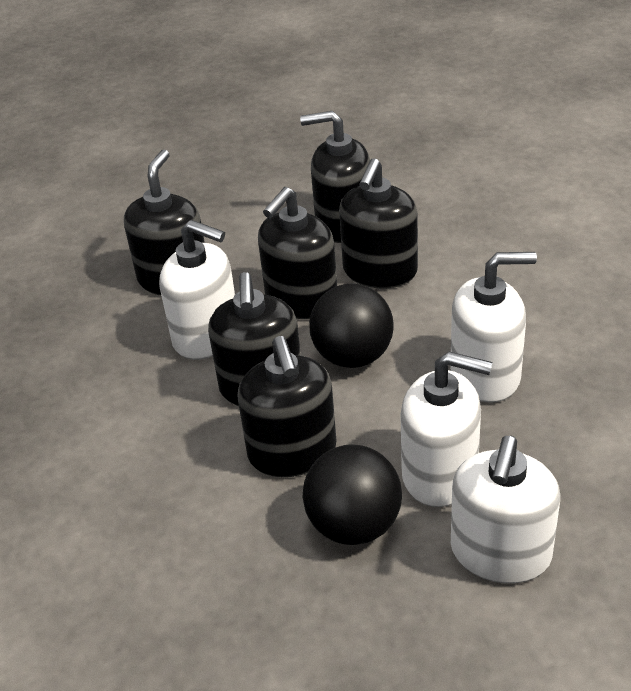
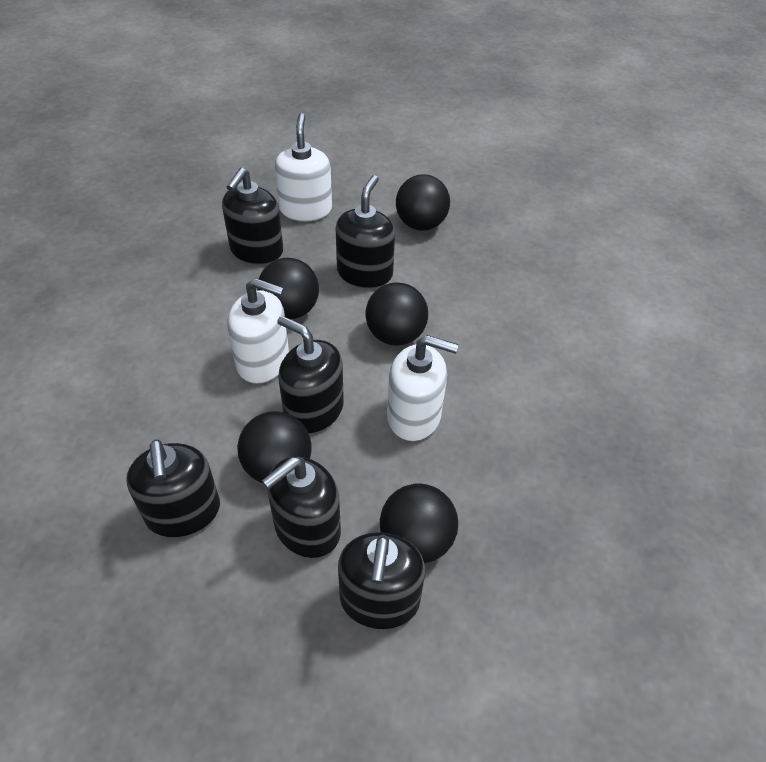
black ball: [303,444,402,545] [309,283,394,368] = 2 -> [237,411,312,484] [257,258,319,319] [365,282,428,346] [380,483,458,563] [396,174,450,231] = 5
white soap dispenser: [159,220,235,360] [400,352,492,507] [450,252,537,403] [451,436,560,584] = 4 -> [227,278,289,384] [275,113,332,222] [387,335,459,441] = 3

